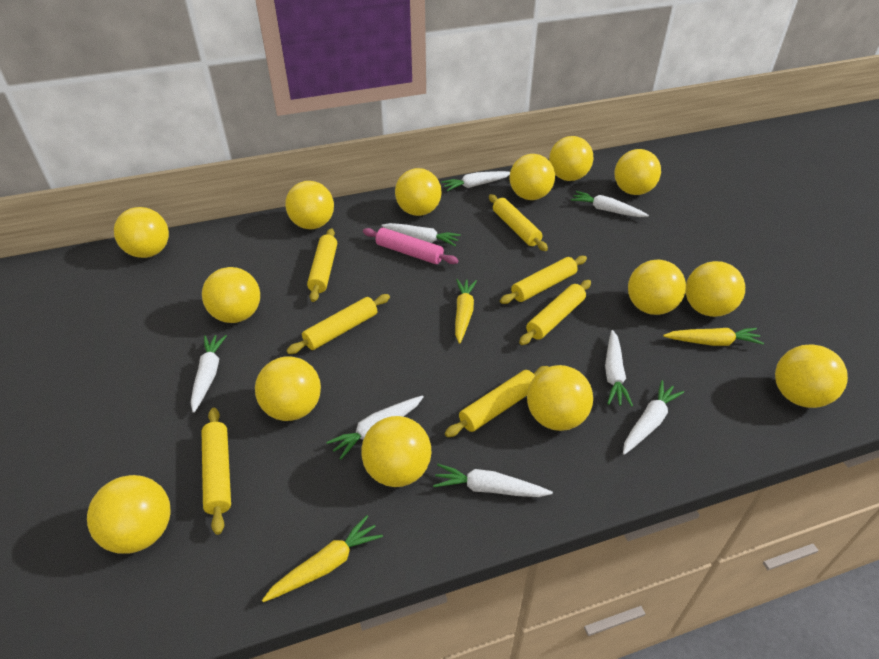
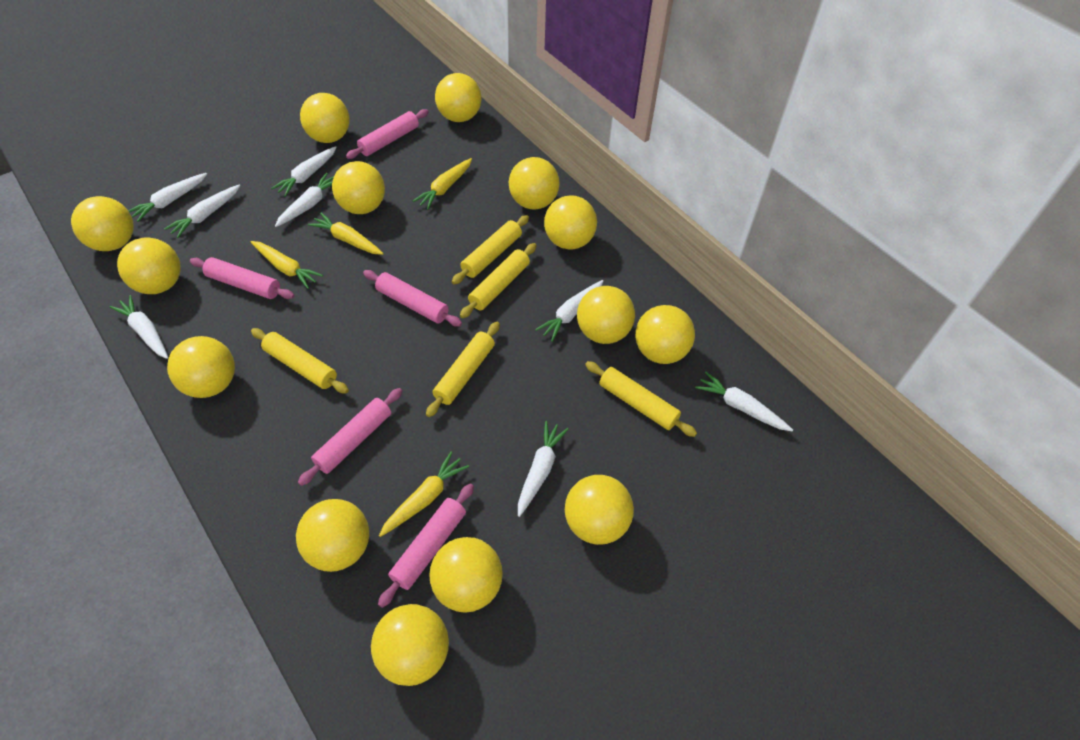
pink rolling pin: [363,228,458,264] = 1 -> [190,257,294,299] [298,388,402,486] [346,109,429,159] [363,270,462,327] [378,483,474,608] = 5
yellow carrot: [262,515,383,602] [455,279,477,344] [663,328,764,346] = 3 -> [251,241,323,289] [308,213,384,255] [379,451,469,537] [413,158,472,209] = 4
yellow rolling pin: [202,408,231,535] [286,294,390,354] [307,228,337,302] [445,366,548,437] [489,194,548,251] [500,256,587,304] [519,280,591,345] = 7 -> [251,328,349,394] [426,322,500,417] [452,215,529,285] [460,243,537,318] [585,361,697,437] = 5

